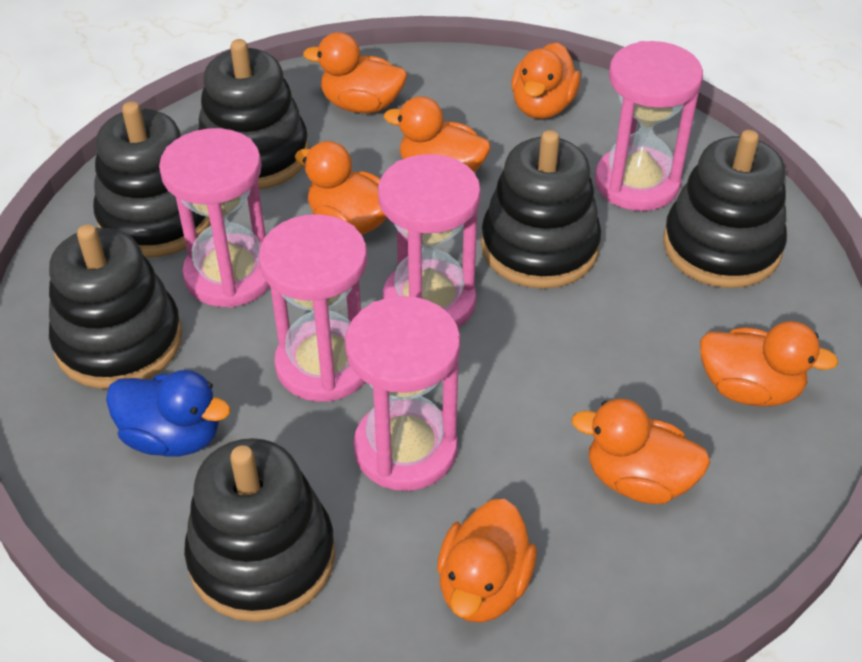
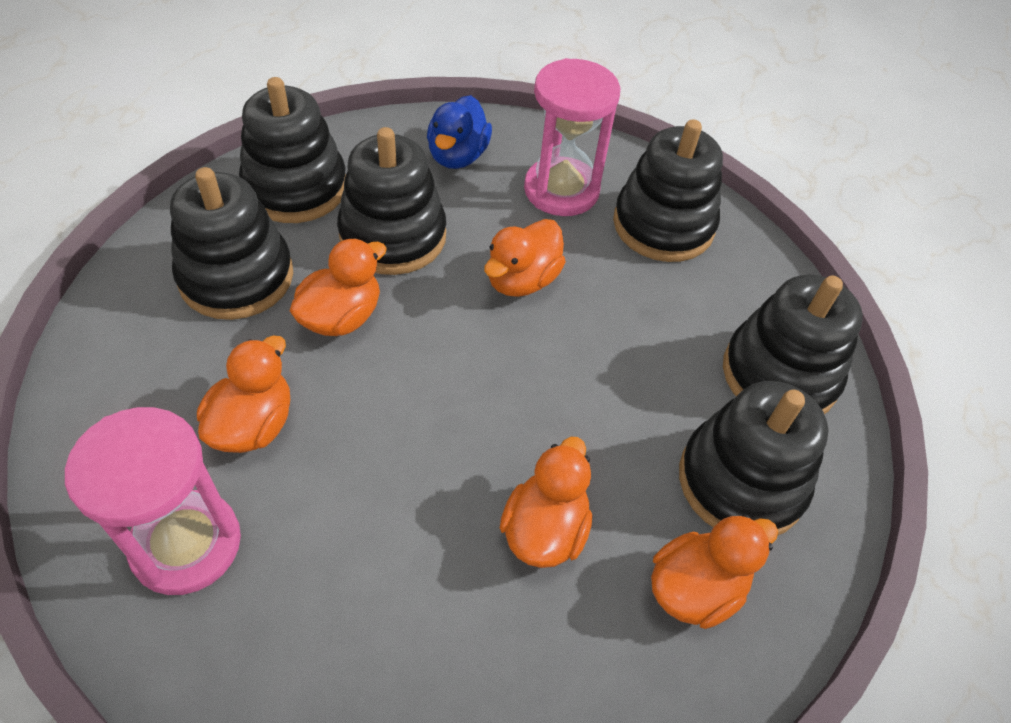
orange duck: [295,141,387,235] [303,32,407,113] [384,96,491,173] [437,499,537,623] [511,42,581,119] [572,398,710,504] [700,321,838,406] = 7 -> [197,335,290,453] [290,238,387,336] [484,219,566,297] [500,437,592,568] [651,514,778,629] = 5
pink hourglass: [159,128,270,308] [259,214,367,402] [345,296,460,491] [378,154,481,328] [595,41,703,211] = 5 -> [65,407,241,595] [524,58,621,216] = 2

